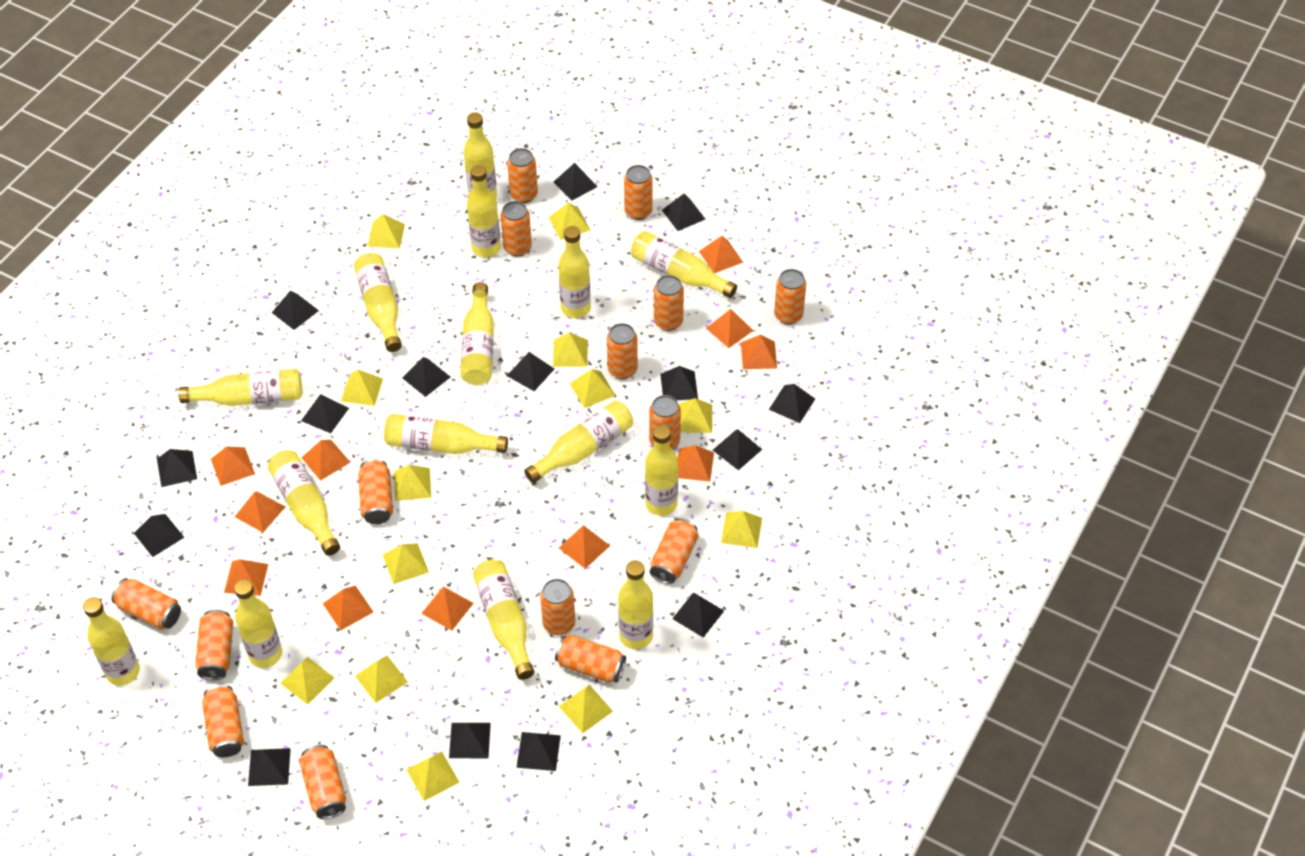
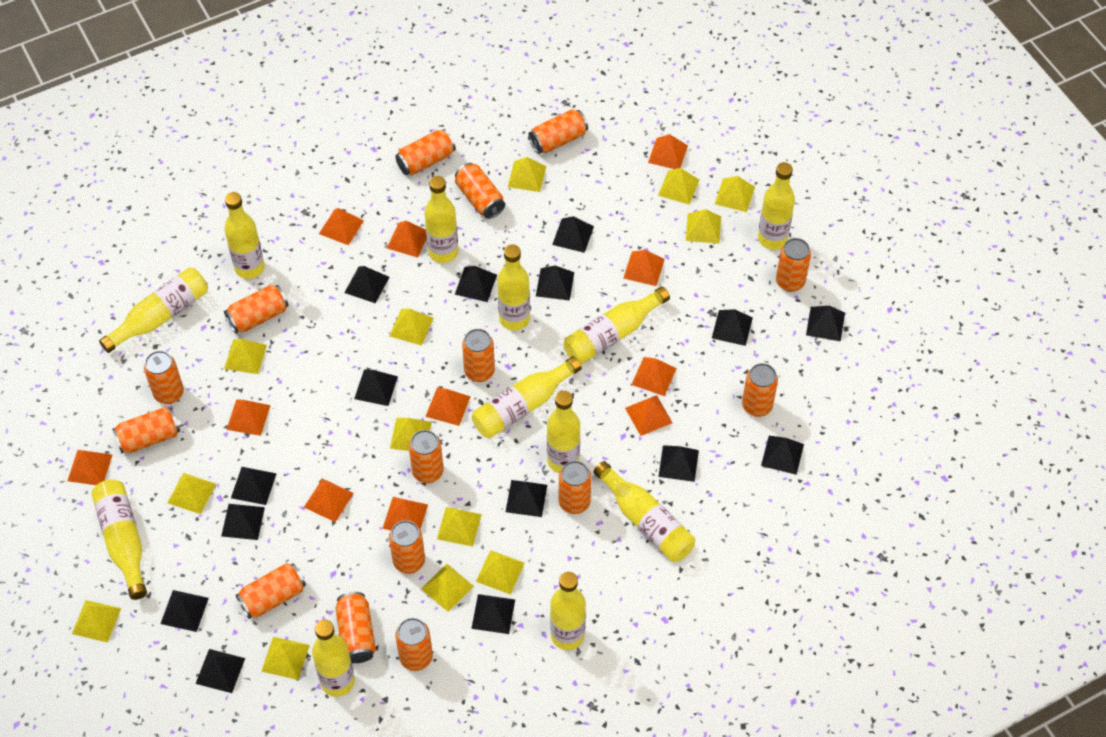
yellow bottle: [83,597,140,686] [178,369,302,406] [234,579,282,668] [268,450,340,556] [354,253,402,352] [384,414,508,454] [461,282,494,385] [464,112,497,199] [467,165,501,257] [473,560,534,680] [524,401,633,483] [558,226,591,318] [618,560,653,649] [631,231,737,298] [645,425,678,516] = 15 -> [91,479,147,600] [99,267,208,353] [224,192,265,279] [312,620,355,697] [424,176,458,263] [472,356,582,438] [497,244,530,330] [547,391,580,473] [550,572,586,650] [564,286,670,365] [594,461,695,562] [758,162,795,250] = 12

